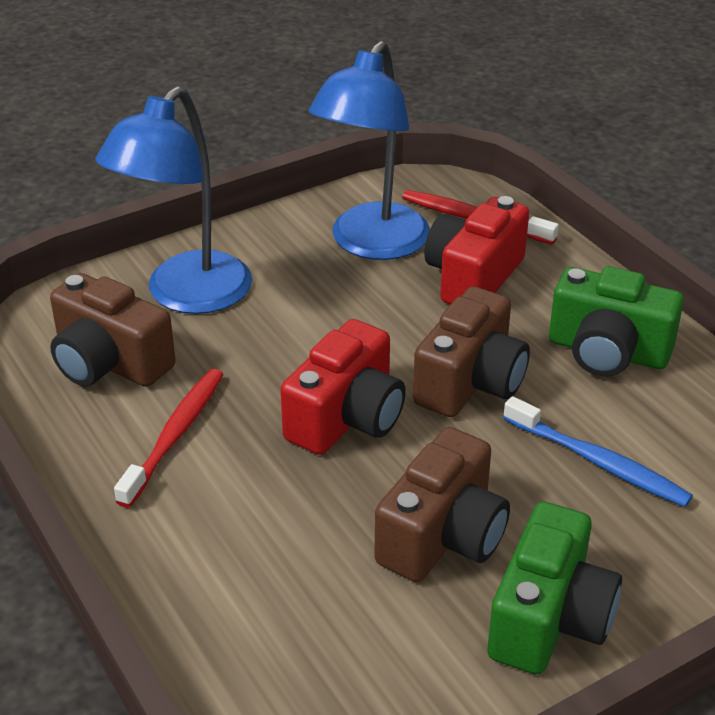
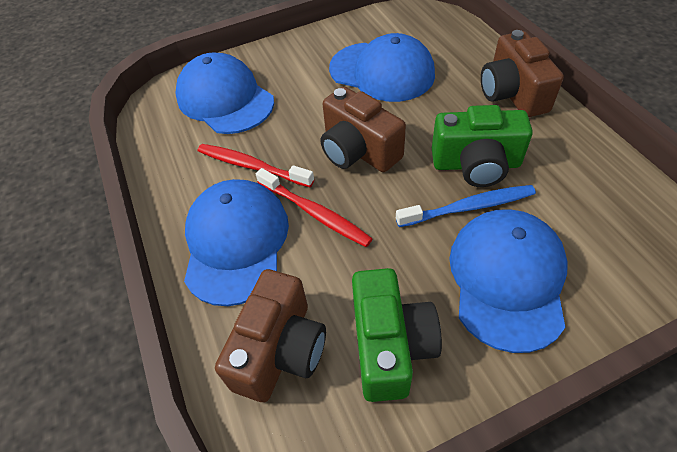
blue cap: none = 0 -> [175,52,274,134] [184,179,289,306] [329,33,435,102] [449,209,567,353] = 4
blue lamp: [95,86,252,314] [309,41,430,260] = 2 -> none = 0
red camera: [281,319,406,455] [424,196,529,305] = 2 -> none = 0

